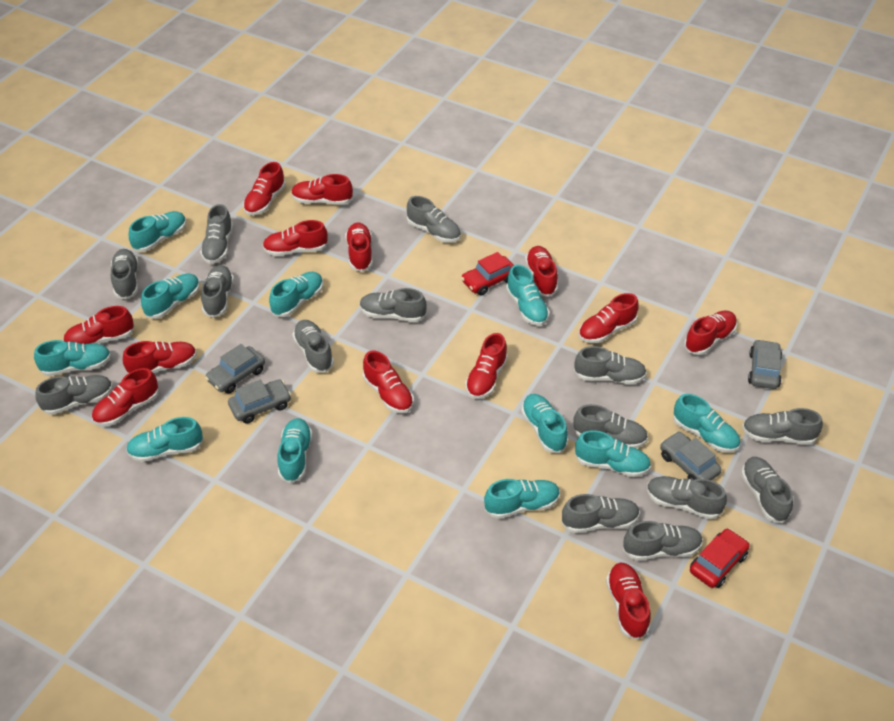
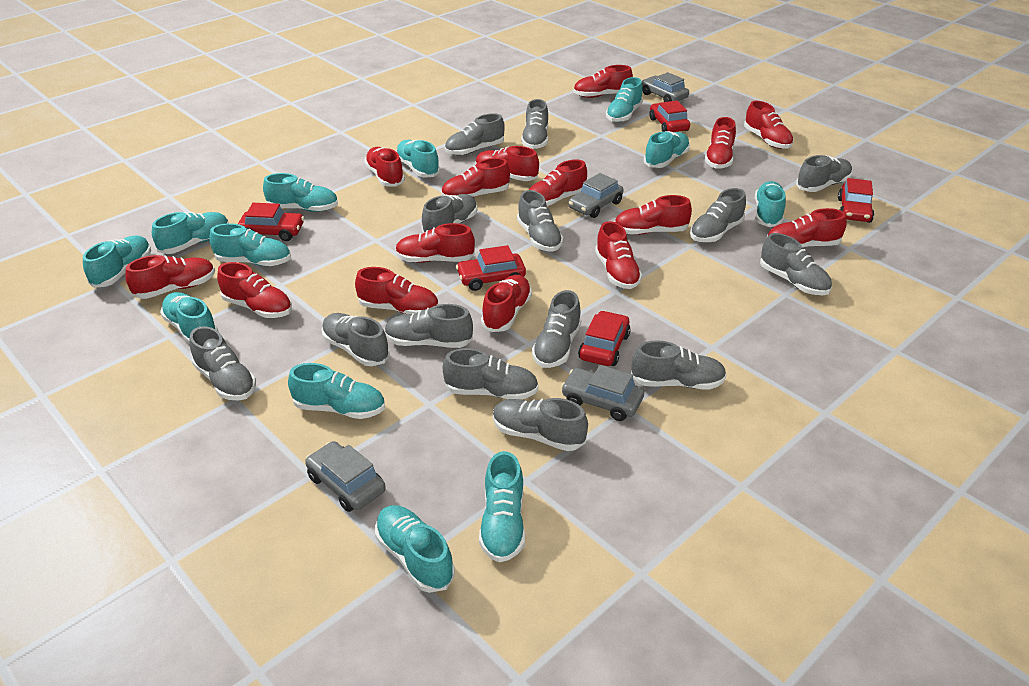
red car: [461,252,514,296] [690,529,750,588] = 2 -> [238,203,304,241] [456,245,526,291] [578,311,631,366] [649,100,690,132] [838,178,874,223] = 5
red shoe: [63,306,135,344] [92,368,159,426] [123,341,197,374] [243,162,286,215] [263,220,328,256] [291,174,353,205] [345,222,373,272] [363,351,414,414] [465,333,508,399] [525,246,558,297] [579,293,639,343] [606,563,651,640] [684,310,737,355] = 13 -> [125,255,215,299] [217,262,292,318] [355,267,438,314] [364,147,405,186] [395,223,475,263] [441,158,510,197] [476,146,539,181] [481,275,532,332] [529,160,587,206] [573,65,633,98] [595,221,642,289] [615,195,692,235] [705,117,736,169] [744,101,794,149] [767,208,847,247] = 15
turquoise shoe: [34,340,111,376] [126,417,203,462] [129,211,186,252] [141,274,200,319] [269,272,323,317] [278,418,313,483] [484,479,560,519] [506,265,550,326] [521,394,568,453] [575,430,651,477] [673,394,740,453] = 11 -> [83,236,151,288] [152,212,229,254] [160,292,219,343] [209,223,291,266] [263,173,338,212] [288,363,385,419] [375,505,455,593] [396,140,440,177] [479,451,525,563] [606,77,643,122] [644,131,690,168] [755,181,786,227] = 12

